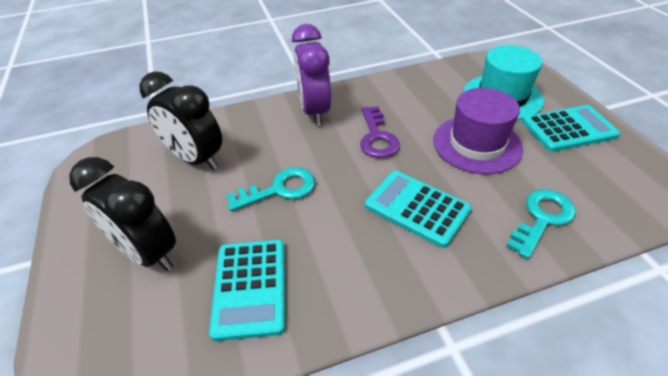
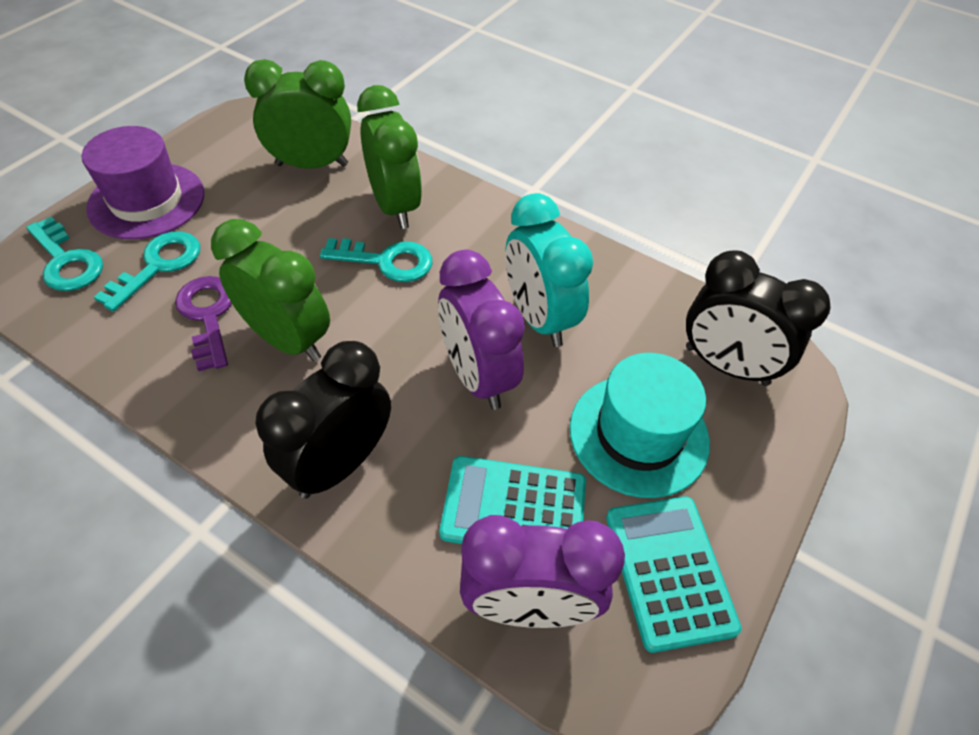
green clock: none = 0 -> [211,219,330,362] [244,59,351,169] [357,85,422,229] = 3
purple clock: [292,24,331,125] = 1 -> [438,250,525,410] [460,515,625,628] = 2
turquoise calculator: [209,240,285,341] [365,171,472,248] [523,105,620,152] = 3 -> [439,456,586,544] [606,497,742,653] = 2
turquoise clock: none = 0 -> [505,193,593,347] = 1
turquoise key: [226,167,315,211] [506,189,576,259] = 2 -> [26,217,103,291] [94,231,200,312] [320,238,432,282] = 3

